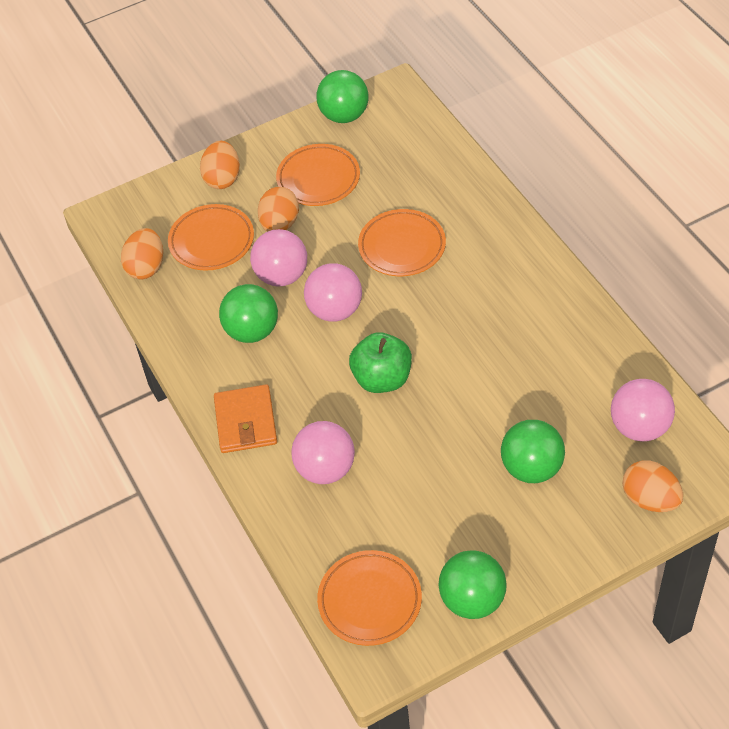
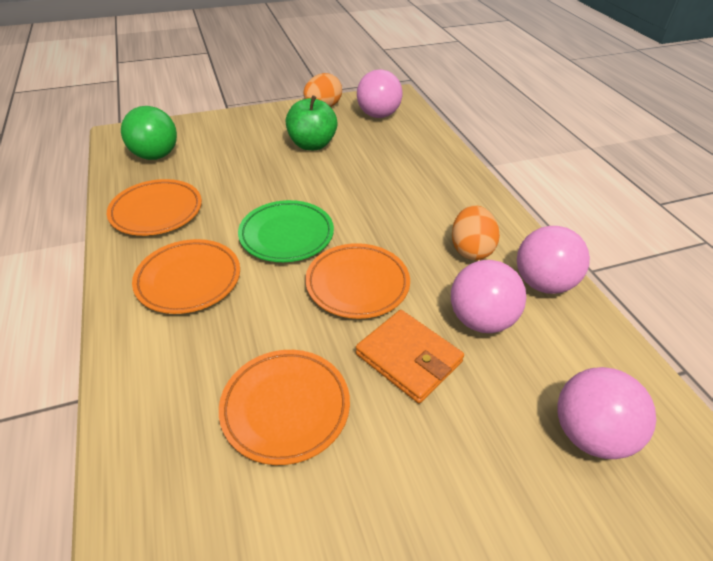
green ball: [219,284,278,343] [316,70,369,123] [439,550,507,619] [501,420,565,483] = 4 -> [121,106,177,160] = 1
green plate: none = 0 -> [238,200,334,262] = 1
orange egg: [121,228,163,279] [200,141,240,189] [258,187,299,232] [622,460,683,512] = 4 -> [303,73,342,107] [452,205,500,260] = 2

